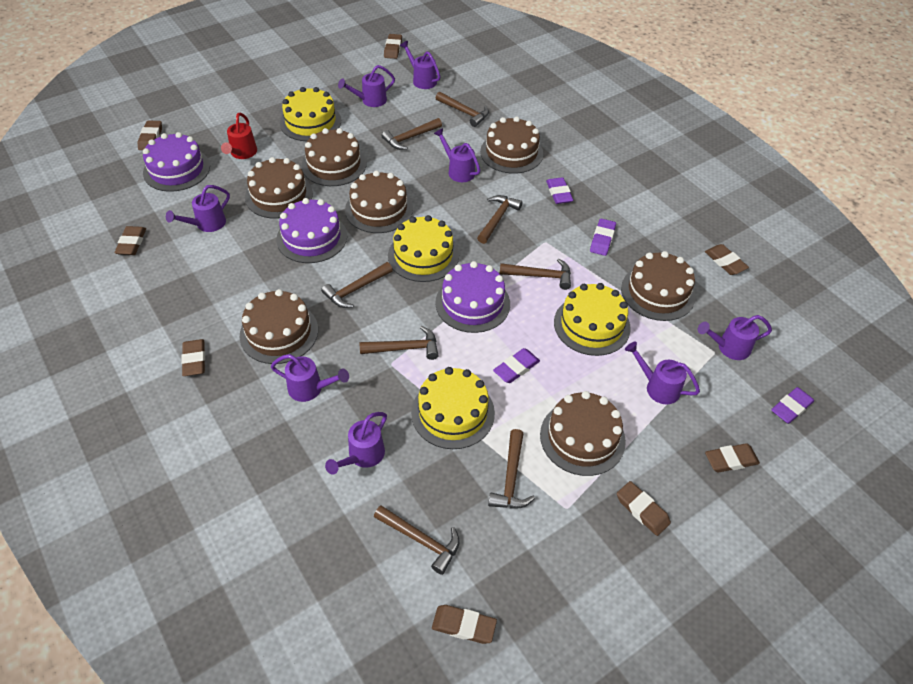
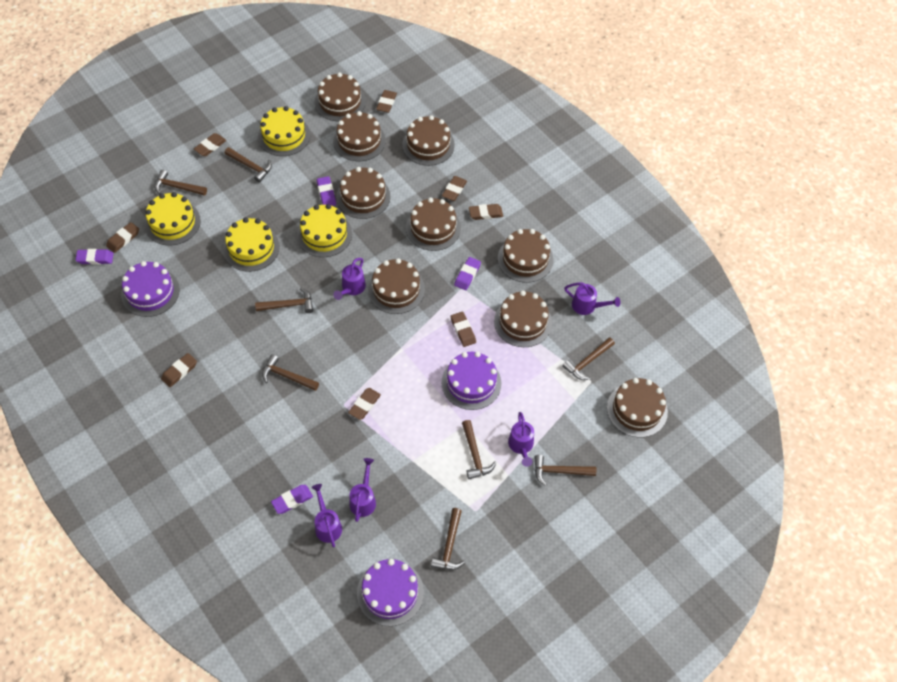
brown cake: [240,289,318,364] [245,157,313,219] [302,128,366,186] [345,171,413,233] [480,116,543,174] [540,391,626,476] [621,251,696,321] = 7 -> [315,73,366,121] [333,111,386,161] [336,167,390,219] [368,258,425,314] [402,115,455,166] [406,197,461,251] [494,291,552,347] [498,229,553,283] [607,378,668,438] = 9
purple watering can: [166,185,230,232] [271,354,349,402] [325,412,387,475] [338,65,395,107] [400,41,441,89] [434,128,481,182] [625,342,700,404] [698,315,772,360] = 8 -> [311,484,342,548] [333,258,366,300] [349,458,376,522] [508,412,534,467] [564,282,621,315] = 5
red watering can: [221,113,257,159] = 1 -> none = 0

